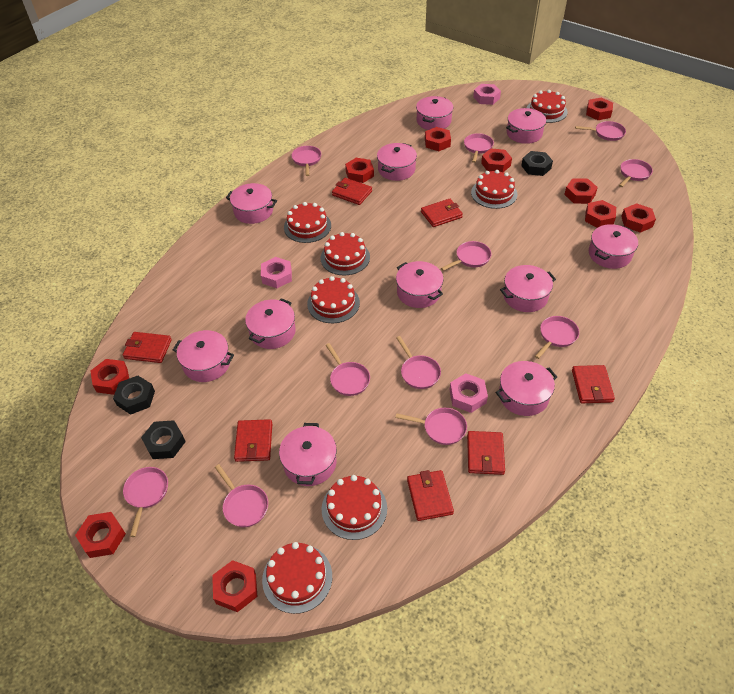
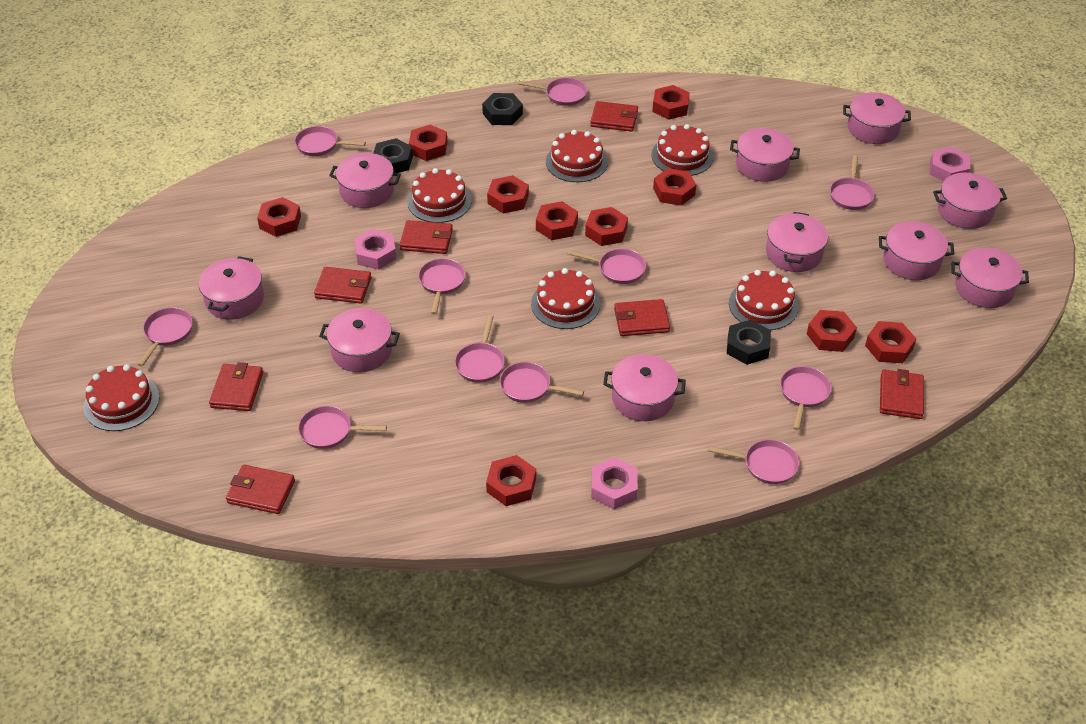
pink pot: [173,330,234,382] [226,183,277,224] [245,298,296,349] [279,423,337,486] [377,143,417,181] [396,261,443,308] [416,96,453,130] [496,361,557,416] [500,265,556,312] [506,108,547,144] [589,224,638,269] = 11 -> [199,256,264,320] [319,308,400,372] [329,153,401,208] [603,354,686,421] [730,128,800,182] [766,212,828,272] [843,92,911,144] [879,221,954,280] [933,173,1007,229] [951,247,1029,308] = 10
red cake: [262,542,332,614] [284,202,331,243] [307,276,360,323] [321,232,370,275] [322,475,387,540] [471,170,517,209] [527,90,567,123] = 7 -> [84,364,160,431] [407,168,472,223] [531,268,600,329] [546,130,608,182] [651,124,714,176] [729,270,799,330] = 6

